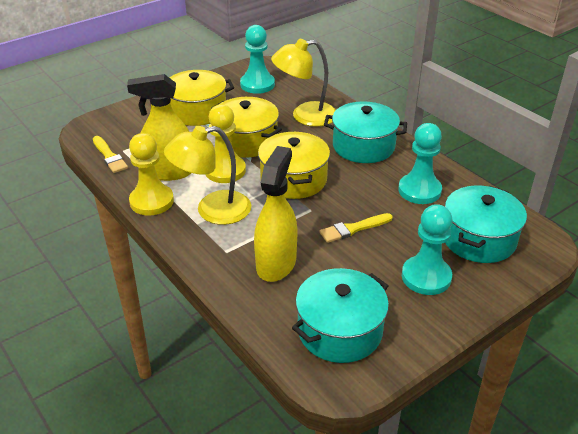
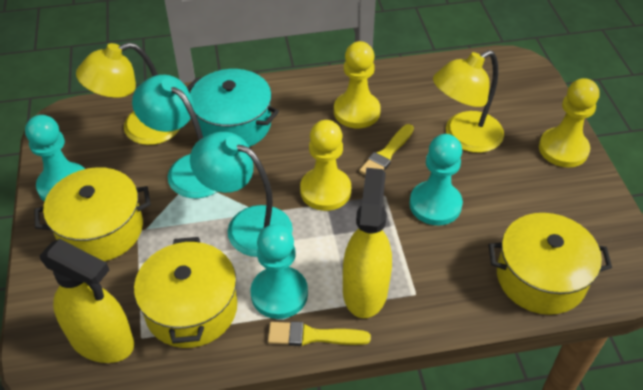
turquoise lamp: none = 0 -> [132,75,217,198] [190,132,293,257] = 2
turquoise pot: [292,268,389,363] [324,101,407,163] [445,186,527,263] = 3 -> [187,69,279,147] = 1
yellow pawn: [129,133,174,216] [205,104,246,183] = 2 -> [300,120,351,211] [334,41,381,128] [539,78,599,167] = 3

